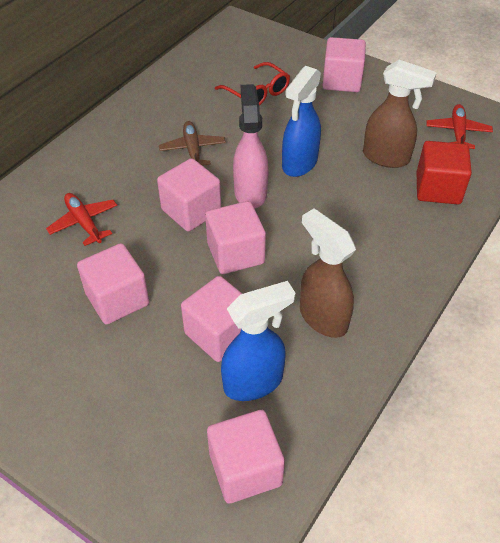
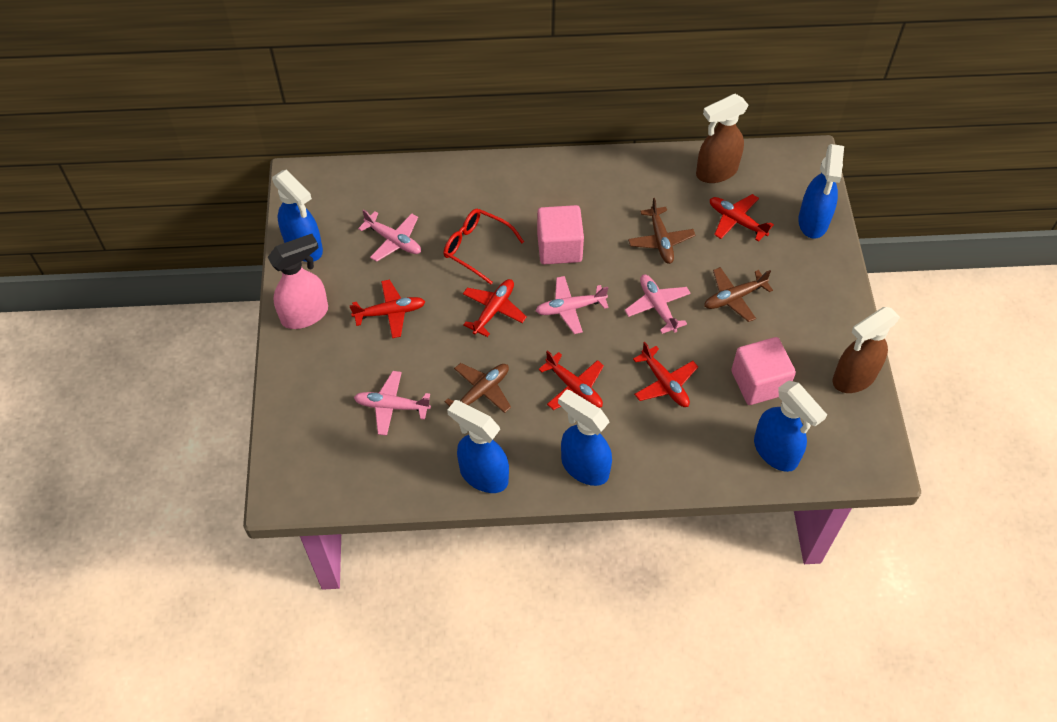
blue spray bottle: [221,281,295,401] [282,66,321,177] = 2 -> [272,170,323,262] [447,400,509,493] [558,390,612,486] [754,380,827,472] [798,144,844,239] = 5
brown plane: [159,121,226,166] = 1 -> [444,363,511,413] [628,198,695,264] [704,267,773,322] = 3
pink cube: [77,243,149,325] [157,158,221,232] [181,276,242,362] [205,201,266,274] [207,410,285,504] [322,37,366,92] = 6 -> [537,205,584,264] [731,337,796,405] = 2
pink plane: none = 0 -> [354,371,431,436] [358,209,421,262] [536,276,608,334] [625,275,691,334] = 4
red cube: [417,141,472,205] = 1 -> none = 0
red plane: [46,193,117,246] [426,104,493,149] = 2 -> [349,280,425,338] [463,279,527,337] [539,350,604,410] [633,342,698,407] [710,194,774,242] = 5

